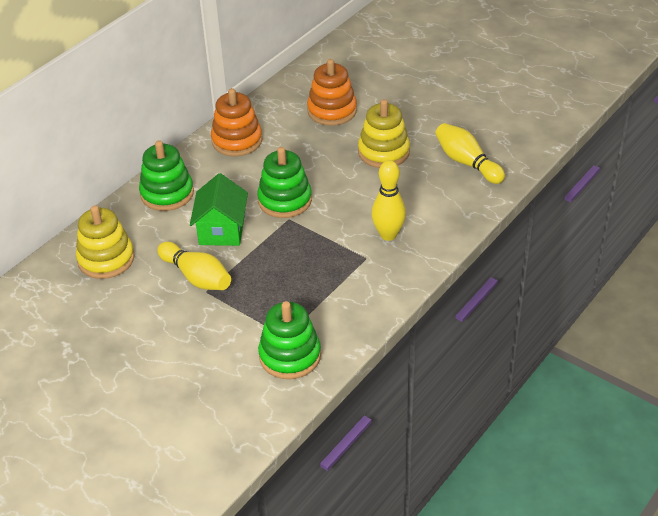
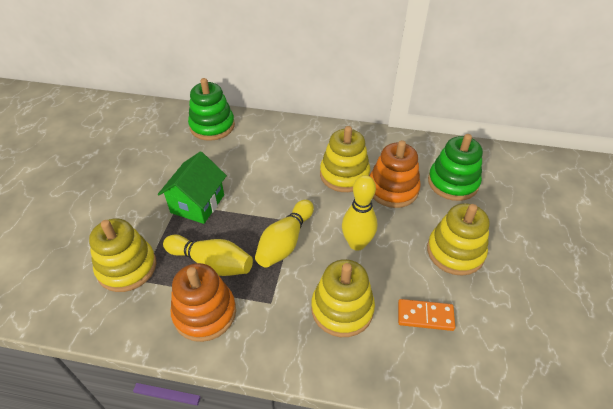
green stacking toy: [139,141,194,211] [257,147,312,218] [258,301,321,379] = 3 -> [188,78,235,141] [428,134,483,201] = 2
orange domino: none = 0 -> [398,299,455,331] = 1
yellow stacking toy: [76,205,135,279] [358,99,410,168] = 2 -> [89,218,156,292] [311,259,375,337] [320,126,370,192] [427,203,490,276] = 4

